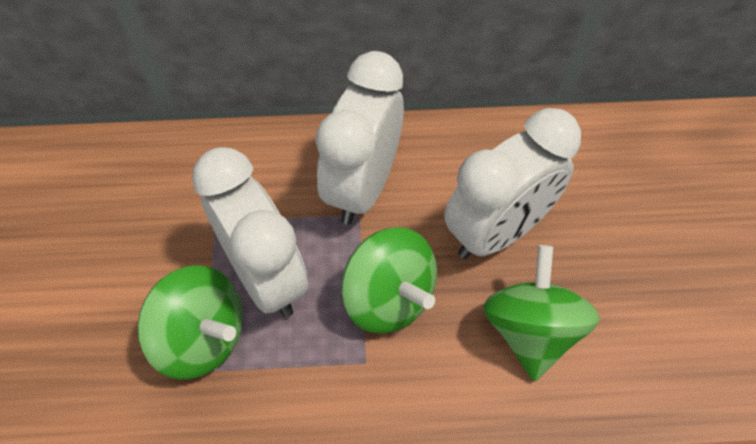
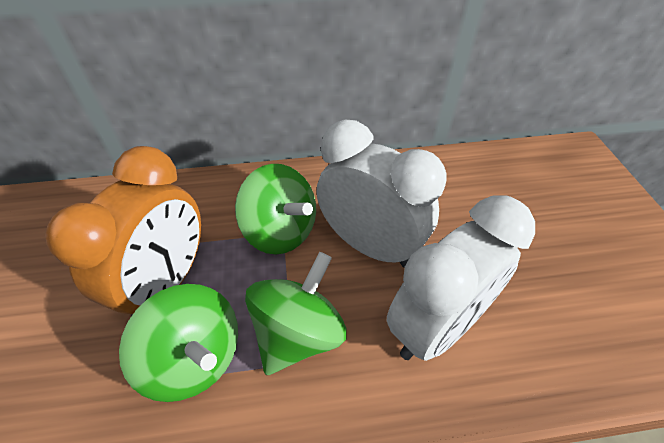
orange clock: none = 0 -> [45,146,201,316] = 1
white clock: [192,147,308,317] [316,51,404,225] [444,108,581,259] = 3 -> [316,120,446,268] [387,196,535,361] = 2

